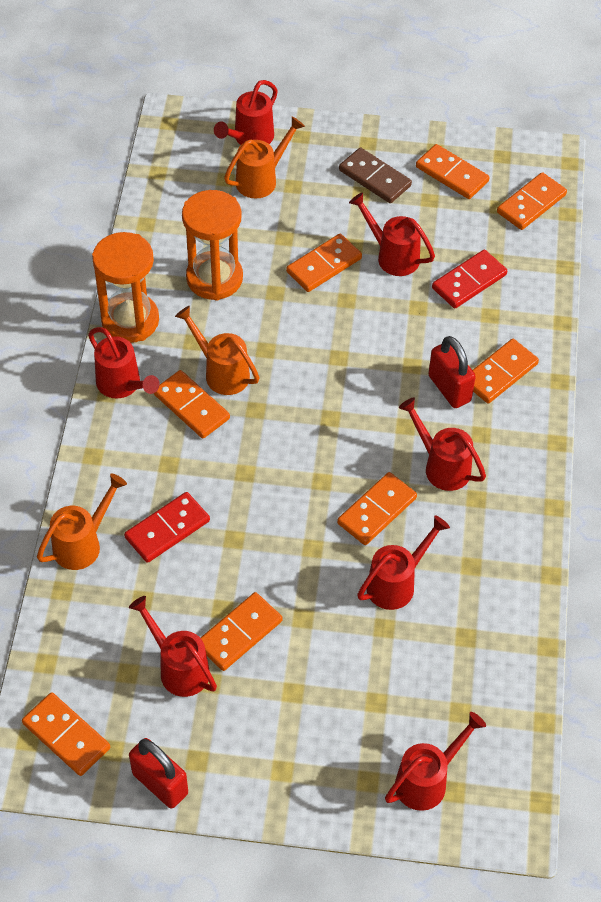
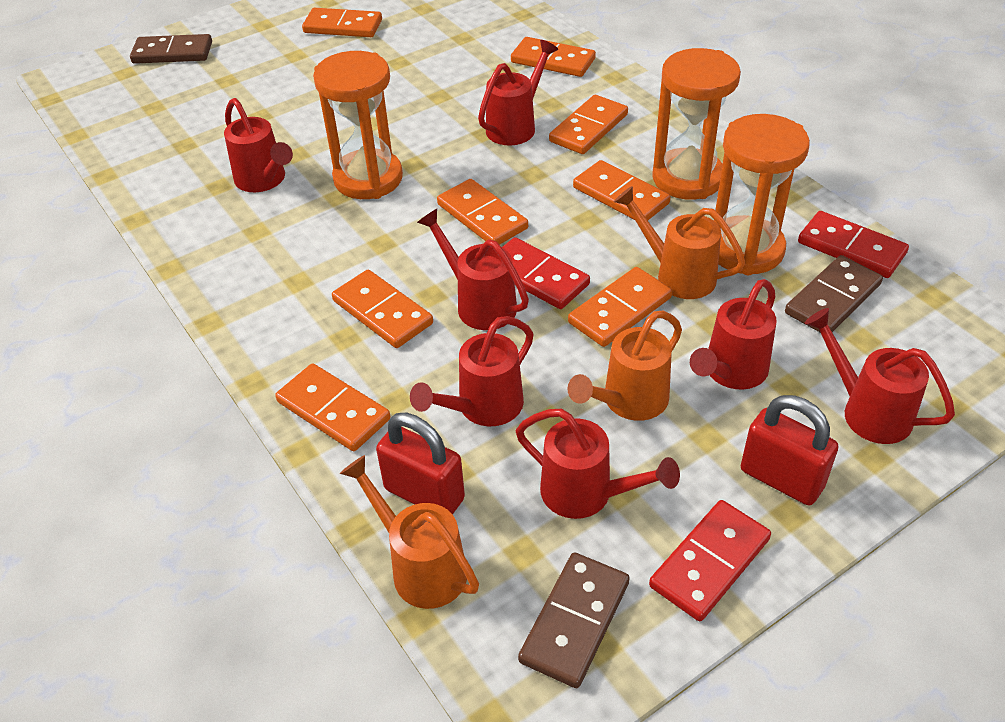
brown domino: [339,147,412,203] = 1 -> [130,34,212,64] [518,552,630,688] [785,255,883,332] = 3
orange hourglass: [92,232,159,343] [182,190,243,301] = 2 -> [313,51,403,199] [652,48,741,199] [714,114,810,275] = 3
red domino: [124,492,210,563] [432,250,507,308] = 2 -> [502,237,590,309] [649,500,771,621] [798,211,909,278] = 3

